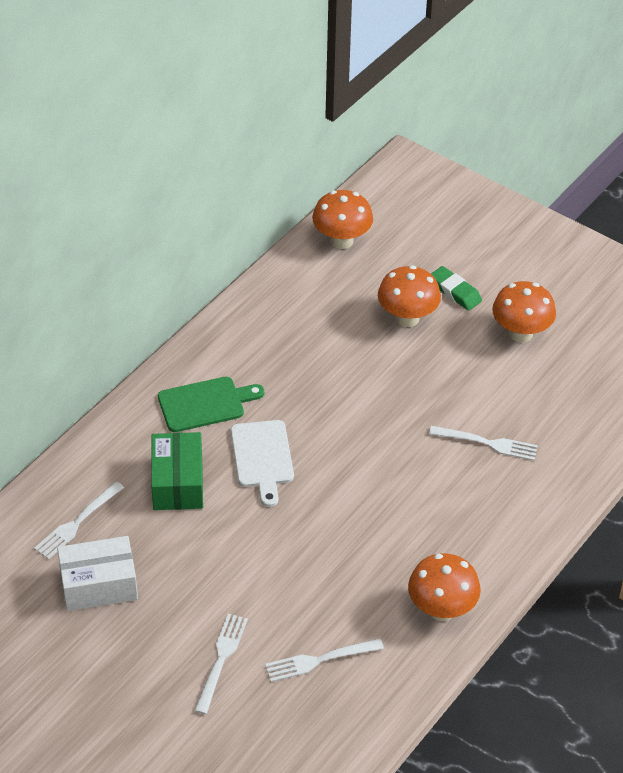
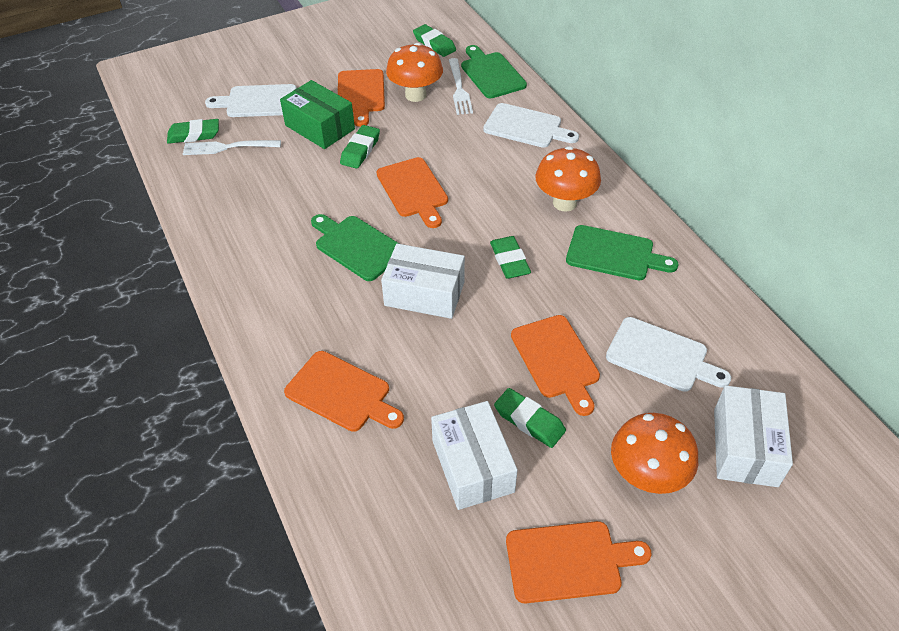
green cutting board: [158,377,264,432] = 1 -> [311,214,399,281] [461,45,527,98] [566,225,678,280] = 3
green eraser: [431,266,482,311] = 1 -> [167,119,219,144] [340,125,380,169] [413,24,456,57] [490,236,531,279] [494,388,566,448] = 5
orange cutting board: none = 0 -> [284,351,404,432] [338,69,385,127] [377,157,448,228] [506,521,651,603] [511,315,600,416] = 5
orange mushroom: [312,190,373,249] [378,265,441,327] [408,553,481,621] [492,281,556,343] = 4 -> [386,43,443,102] [535,146,601,212] [611,413,698,494] = 3
white box: [57,536,138,611] = 1 -> [381,243,465,319] [431,401,518,510] [714,385,793,487] = 3
white cutting board: [231,420,294,507] = 1 -> [205,84,297,117] [483,103,579,148] [606,317,731,392] = 3
white fork: [34,481,124,559] [194,614,248,714] [265,638,384,682] [429,426,538,461] = 4 -> [183,140,281,155] [449,58,473,115] = 2

